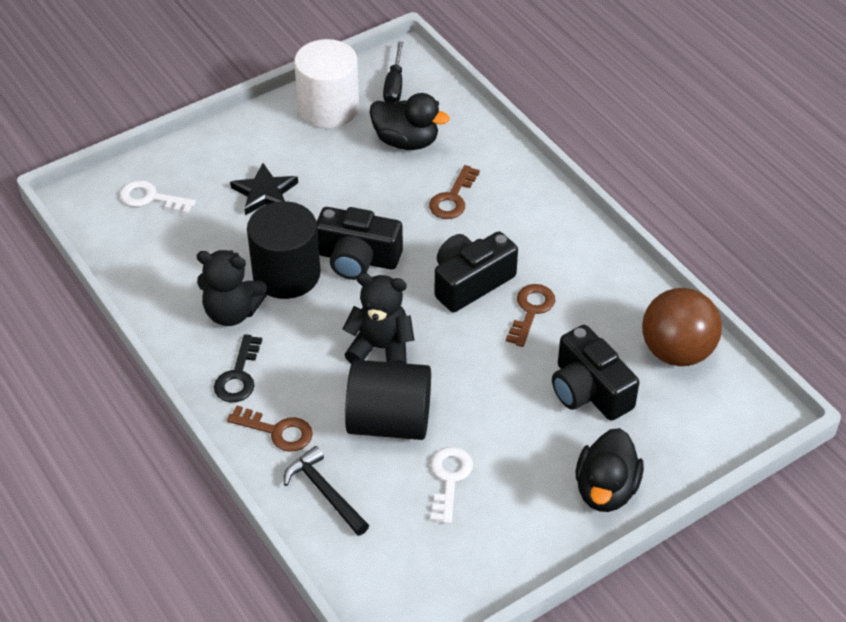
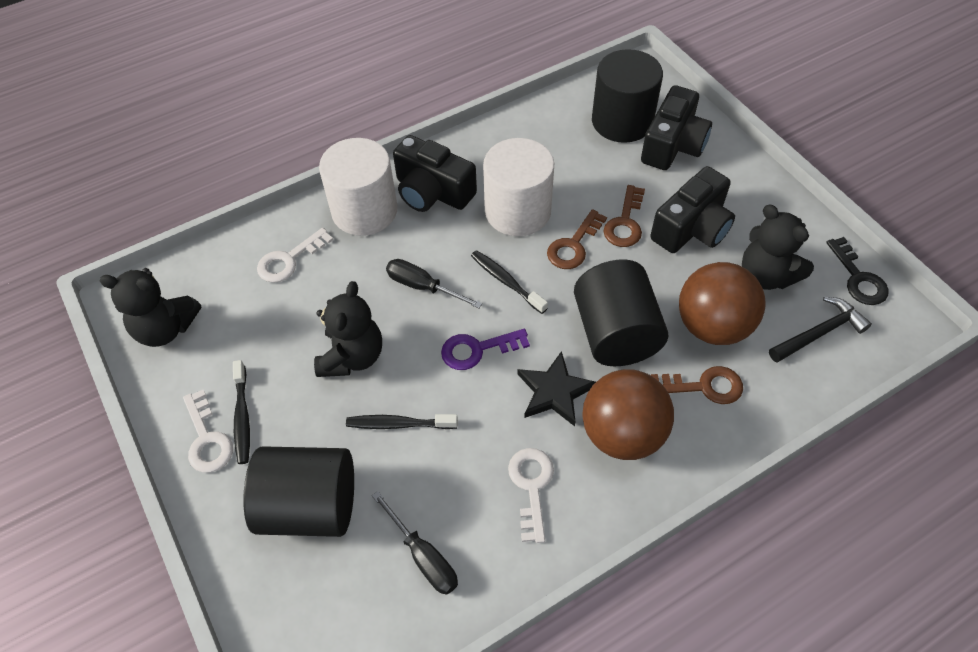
black cylinder: [247,201,320,299] [345,360,431,440] = 2 -> [243,446,354,537] [574,259,668,366] [592,49,663,143] = 3
black duck: [369,93,450,150] [576,428,644,512] = 2 -> none = 0
black screwdriver: [383,41,403,103] = 1 -> [372,491,458,595] [386,259,482,308] = 2
black teddy bear: [197,250,267,326] [342,273,415,364] = 2 -> [99,268,201,347] [314,281,382,377] [742,204,814,290] = 3
black toothbrush: none = 0 -> [233,360,250,464] [346,414,458,429] [471,250,548,314] = 3
brown ball: [642,288,722,366] = 1 -> [582,369,674,460] [679,262,766,345] = 2
purple key: none = 0 -> [441,329,530,370] = 1
white cylinder: [294,39,359,128] = 1 -> [319,138,398,236] [483,138,554,236] = 2
white key: [120,180,196,214] [431,447,473,524] = 2 -> [183,390,233,473] [257,228,333,283] [508,448,554,543] = 3

